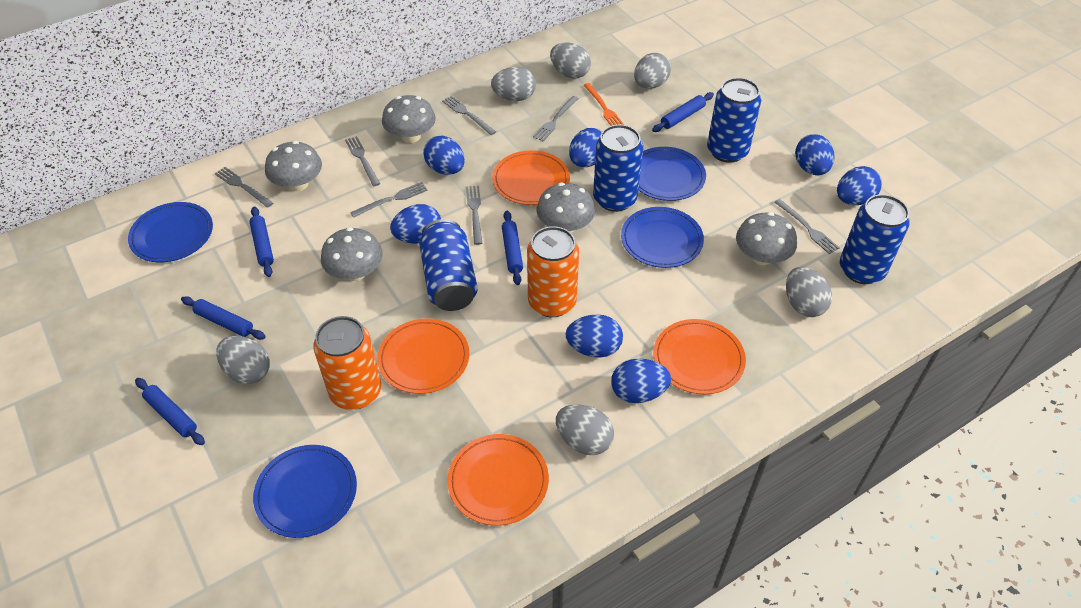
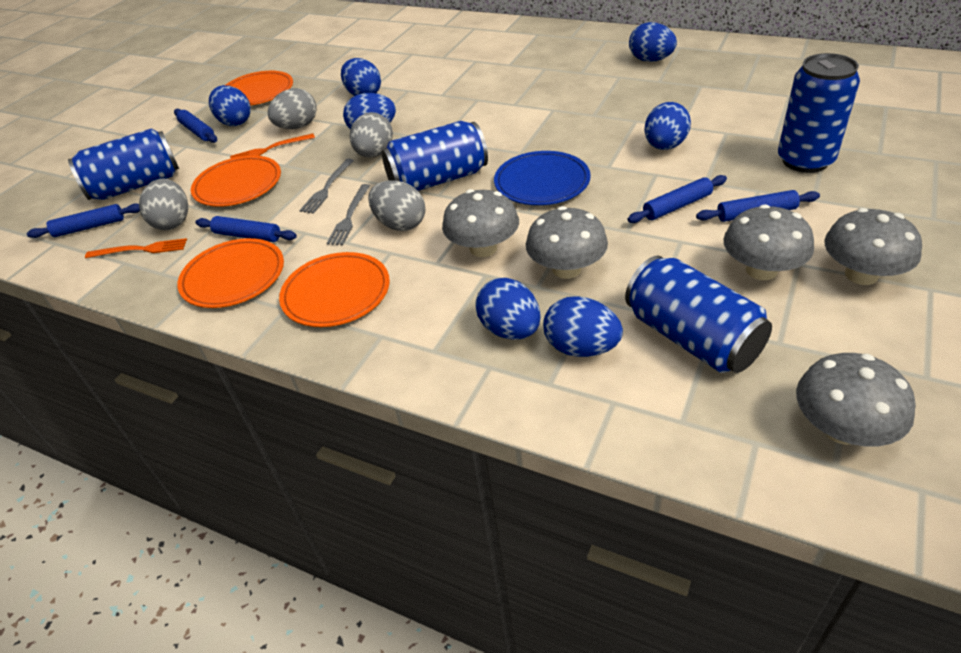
blue plate: [128,202,213,262] [253,445,357,538] [621,207,704,268] [639,147,706,201] = 4 -> [494,151,591,205] = 1
grey egg: [216,336,270,384] [491,67,536,101] [550,42,591,79] [556,405,614,455] [634,53,671,89] [786,267,832,317] = 6 -> [139,179,188,230] [268,88,317,129] [350,112,393,158] [368,180,425,231] = 4
grey fork: [215,167,273,208] [345,136,380,186] [350,182,428,218] [442,96,496,135] [466,186,482,245] [533,96,579,141] [774,199,840,254] = 7 -> [299,159,354,214] [327,184,370,245] = 2
orange can: [313,316,381,410] [527,226,579,317] = 2 -> none = 0
orange fork: [584,83,624,126] = 1 -> [85,238,187,258] [230,133,315,158] = 2

